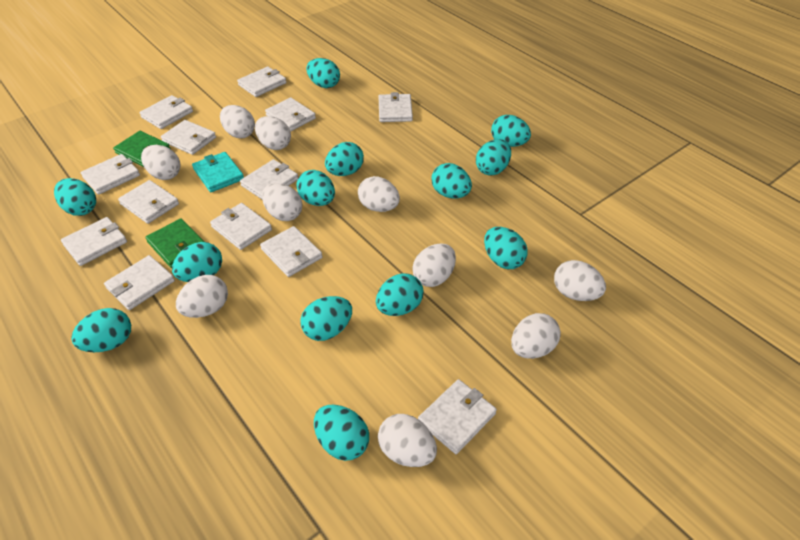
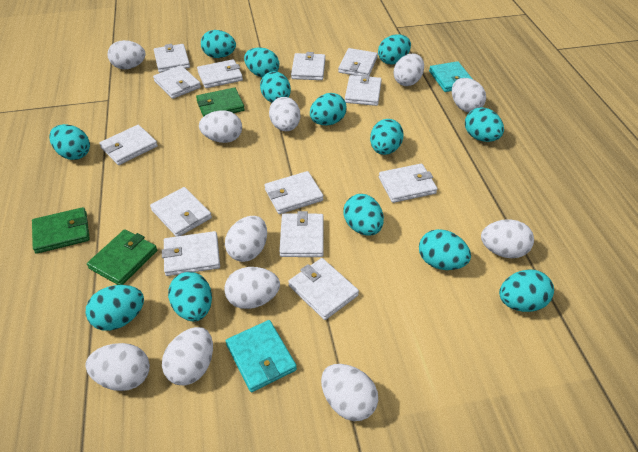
green wallet: [113,131,170,167] [145,218,204,268] = 2 -> [32,207,90,254] [87,229,157,285] [196,87,245,117] = 3
turquoise wallet: [192,152,244,192] = 1 -> [226,320,297,392] [429,61,472,92] = 2
white egg: [141,145,181,180] [176,275,228,318] [220,105,255,138] [255,116,291,150] [262,183,302,221] [358,176,400,212] [378,414,437,467] [412,243,456,287] [511,313,561,359] [554,260,606,301] = 10 -> [85,343,150,391] [108,40,146,69] [162,327,213,386] [199,110,242,143] [224,267,280,309] [225,216,267,262] [269,97,300,131] [321,364,378,421] [394,54,424,86] [452,78,486,112] [481,219,534,258] = 11

